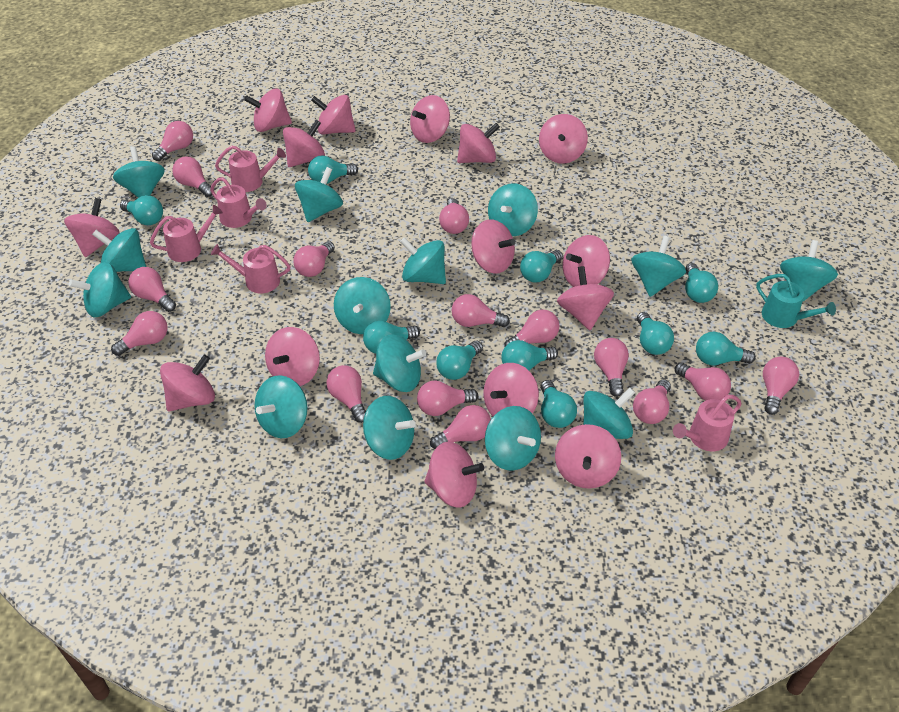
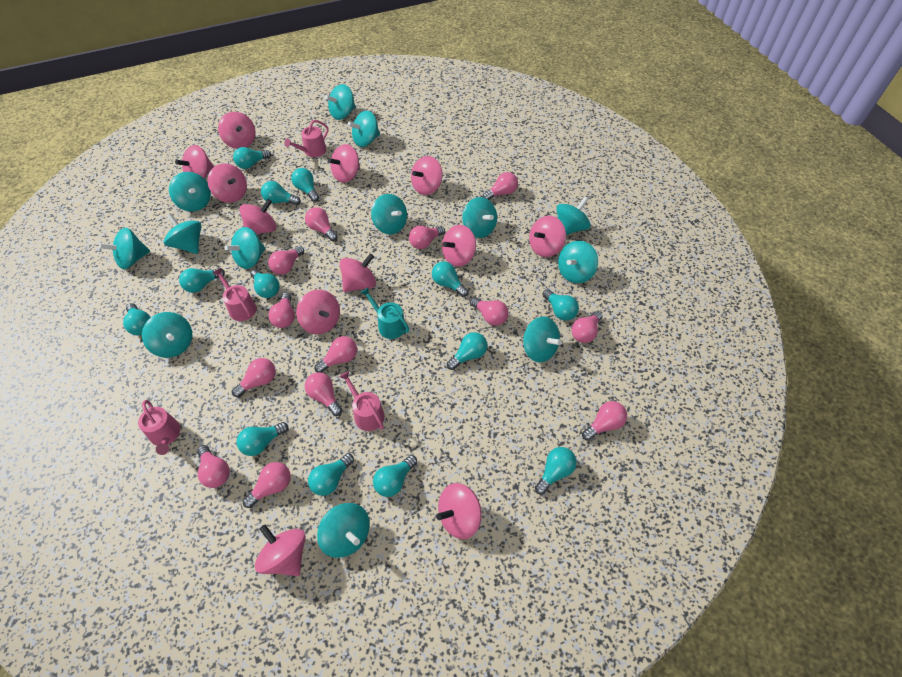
pink light bulb: [111,311,168,356] [128,267,176,312] [152,121,193,161] [172,157,212,197] [293,241,335,277] [326,365,366,423] [417,381,478,416] [430,405,491,449] [439,198,469,234] [452,294,510,327] [504,309,560,346] [594,338,629,397] [633,379,671,424] [675,362,731,401] [763,357,799,415] = 15 -> [197,445,230,488] [232,358,276,398] [243,462,291,508] [268,246,304,275] [268,293,295,328] [305,207,338,241] [305,372,342,416] [315,336,357,373] [409,226,445,249] [470,297,509,326] [483,172,518,200] [571,311,602,343] [582,401,627,441] = 13
pink spinning top: [64,198,120,257] [160,354,215,411] [244,89,292,132] [265,327,320,386] [283,120,325,167] [311,95,356,135] [410,95,450,143] [424,442,484,508] [457,123,500,163] [471,219,516,274] [484,363,539,416] [539,114,588,164] [555,424,621,489] [557,266,614,330] [563,235,610,287] = 15 -> [175,145,214,179] [207,163,247,203] [218,112,256,149] [240,199,277,234] [255,525,306,576] [296,290,340,334] [328,144,360,183] [340,254,376,292] [411,156,443,195] [436,483,482,539] [442,225,476,267] [529,216,566,257] = 12
pink watering can: [150,205,223,262] [210,177,267,228] [211,244,290,293] [215,146,286,192] [673,395,742,451] = 5 -> [138,400,180,455] [213,268,257,321] [284,120,329,157] [339,371,385,431] = 4
turquoise light bulb: [120,195,163,225] [308,156,358,184] [363,321,420,354] [436,341,483,380] [501,340,558,370] [520,250,563,282] [540,380,577,428] [637,312,674,355] [685,263,718,303] [696,332,756,366] = 10 -> [123,303,151,335] [179,268,225,293] [233,147,271,169] [237,422,288,456] [250,269,280,298] [261,181,301,205] [291,168,319,202] [308,453,354,496] [373,455,417,497] [432,261,468,297] [447,332,487,370] [535,447,577,495] [543,289,579,321] = 13
turquoise spinning top: [69,262,131,318] [92,228,146,272] [113,146,165,198] [255,375,307,438] [295,167,343,222] [334,277,391,334] [363,396,415,460] [373,334,426,392] [400,237,446,284] [485,406,541,470] [488,183,538,236] [583,388,635,439] [631,236,686,297] [780,240,838,301] = 14 -> [99,228,150,269] [142,312,192,358] [164,213,201,254] [169,172,211,212] [224,227,266,269] [317,503,370,558] [325,84,356,120] [348,111,380,147] [371,194,407,234] [462,197,497,238] [523,316,562,363] [556,197,591,235] [558,241,598,283] = 13

